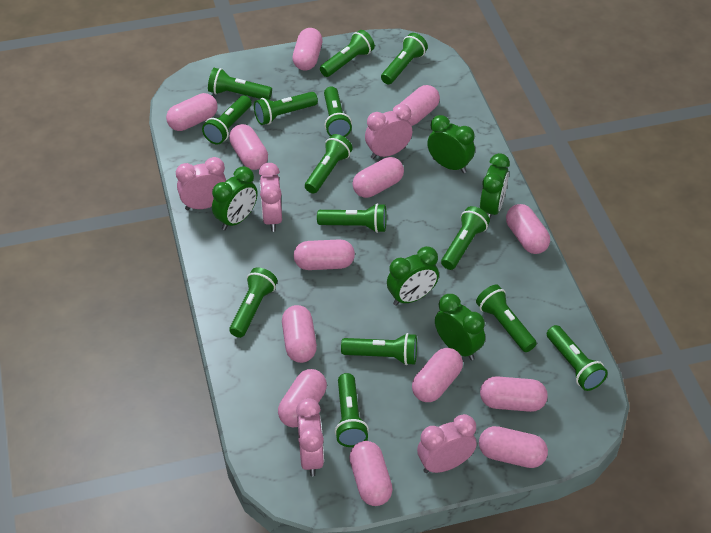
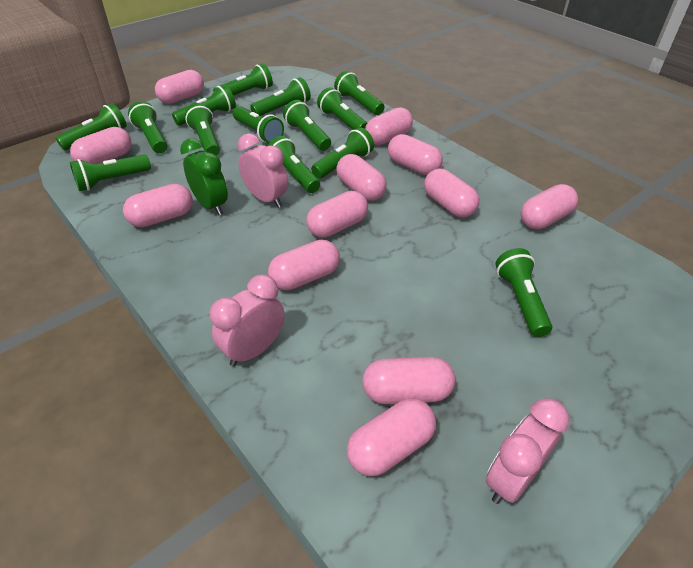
green clock: [212,166,258,230] [387,246,439,306] [427,115,475,173] [435,294,485,360] [480,153,510,218] = 5 -> [180,138,228,215] = 1
pink capsule: [166,93,218,131] [229,124,268,170] [278,369,327,427] [282,305,317,363] [292,28,323,70] [294,239,355,270] [349,441,393,506] [352,157,404,198] [400,85,440,126] [412,348,463,402] [479,426,548,468] [480,376,548,412] [506,204,550,254] = 13 -> [70,127,131,164] [123,184,193,227] [155,70,204,104] [268,239,340,290] [306,191,368,238] [336,154,387,201] [347,398,436,476] [362,357,455,404] [365,107,413,145] [388,134,443,175] [424,169,479,217] [521,184,578,229] = 12
pink clock: [176,157,226,210] [259,163,282,232] [296,398,324,476] [365,104,412,159] [417,414,477,473] = 5 -> [210,274,285,367] [238,133,288,208] [486,398,569,504] = 3

